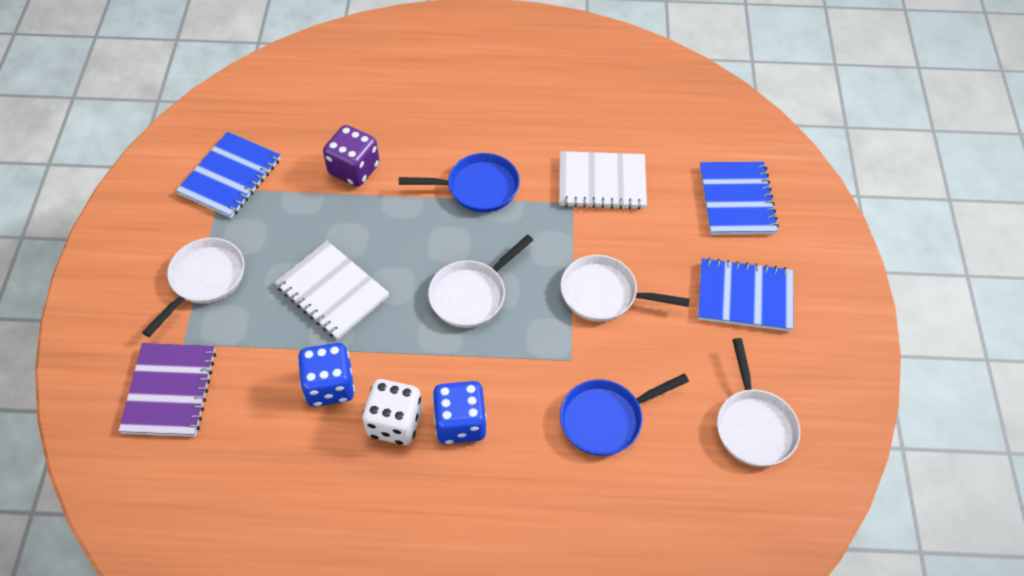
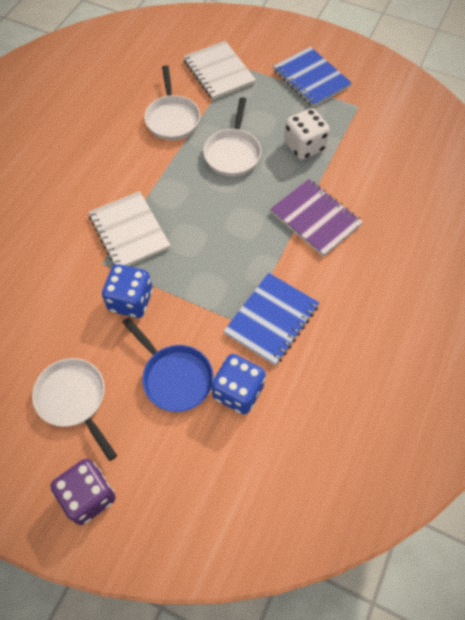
blue notebook: [176,132,281,218] [698,258,793,332] [700,162,779,235] = 3 -> [224,273,320,365] [273,47,352,107] = 2
blue pan: [399,153,520,212] [560,374,689,456] = 2 -> [122,317,214,412] = 1
white pan: [142,238,244,337] [428,234,533,328] [561,255,690,322] [717,338,800,467] = 4 -> [32,358,117,461] [144,65,200,140] [203,97,261,177] = 3

